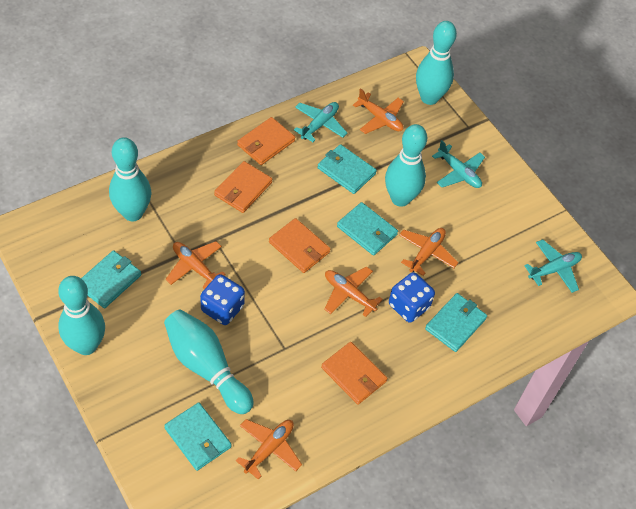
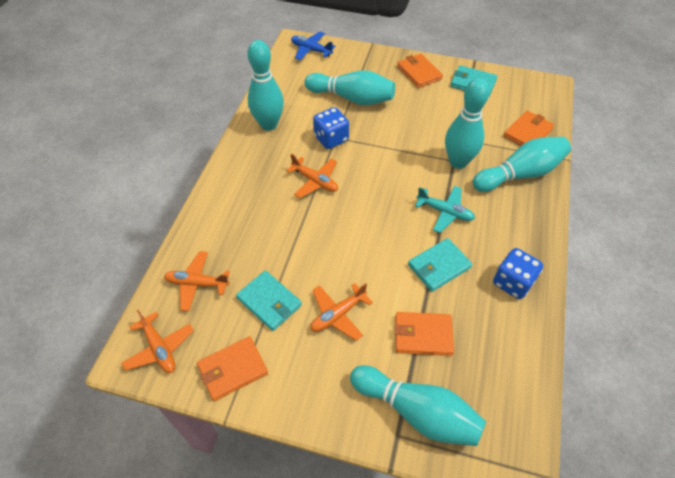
blue plane: none = 0 -> [291,32,336,60] = 1
orange plane: [166,241,226,289] [236,419,302,480] [324,266,383,317] [353,88,404,134] [399,228,458,276] = 5 -> [121,310,194,373] [164,251,230,311] [286,154,338,198] [311,283,373,341] = 4
turquoise plane: [294,102,347,142] [432,140,485,188] [524,239,582,293] = 3 -> [415,186,475,233] = 1
turquoise wallet: [81,250,141,308] [164,402,232,471] [317,144,377,194] [337,202,398,256] [425,293,487,352] = 5 -> [236,270,302,331] [408,238,472,292] [450,65,498,97] = 3

